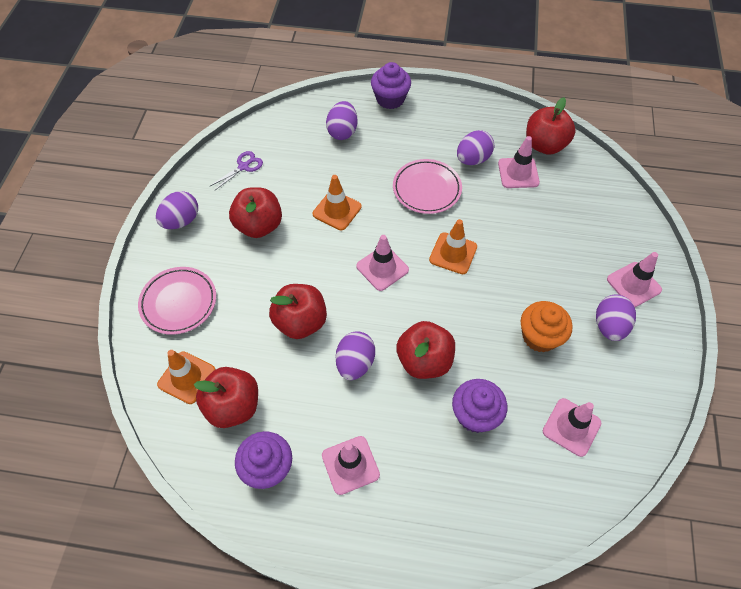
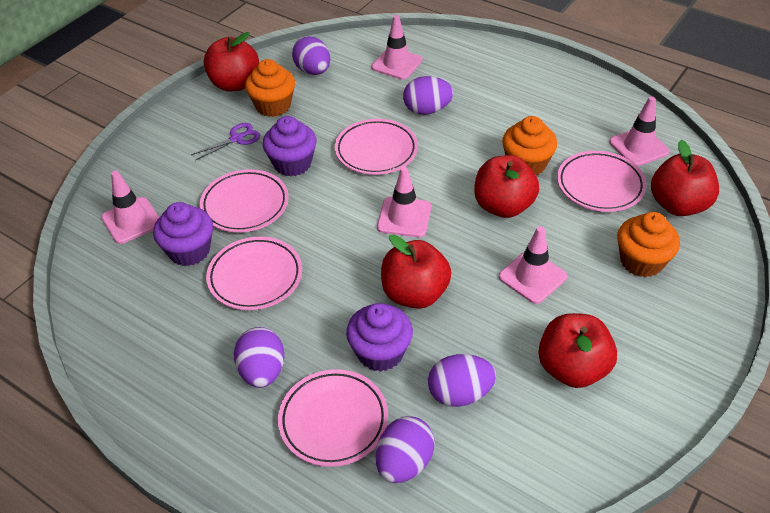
orange cupcake: [521,301,573,352] = 1 -> [245,59,295,117] [502,116,557,175] [617,212,680,277] = 3
orange traffic cone: [157,350,216,404] [313,175,361,230] [429,219,477,274] = 3 -> none = 0
pink plate: [138,267,216,335] [393,159,462,214] = 2 -> [200,169,289,233] [206,237,302,310] [278,369,388,467] [335,119,418,175] [557,151,647,212] = 5

